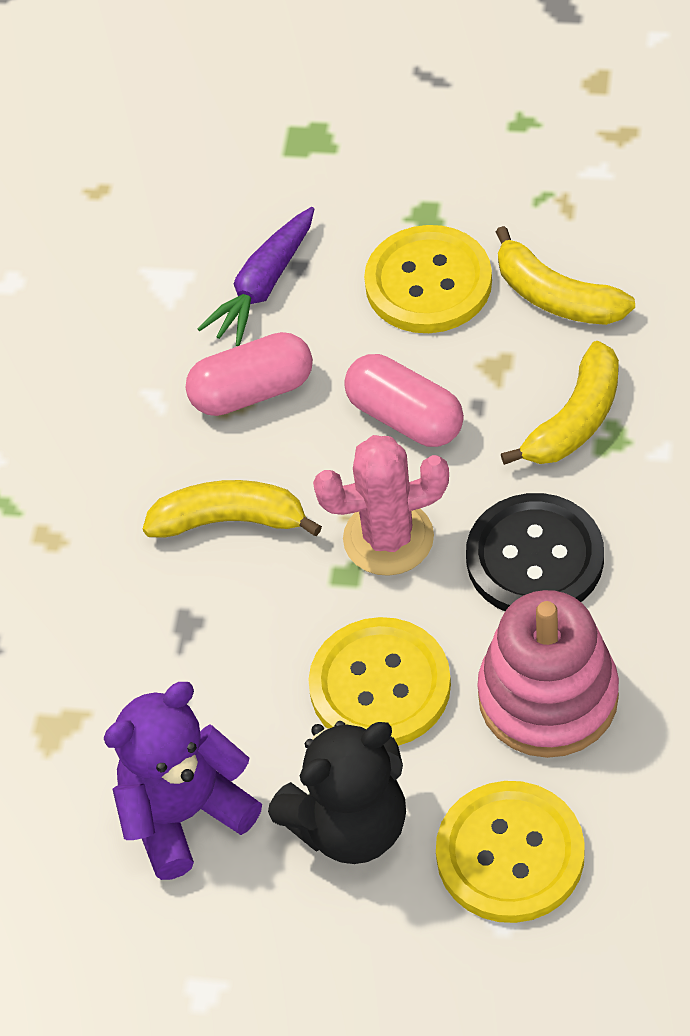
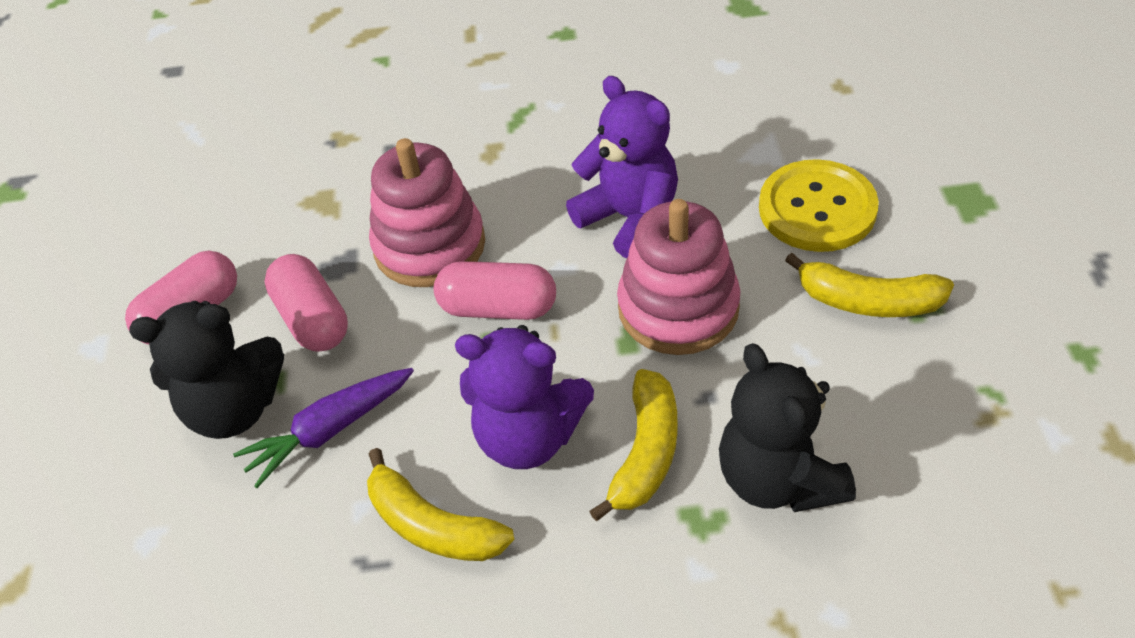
black button: [466,493,604,611] = 1 -> none = 0
black teddy bear: [268,721,406,864] = 1 -> [129,301,284,439] [719,343,856,512] = 2
pink cactus: [313,435,449,576] = 1 -> none = 0
pink capsule: [185,332,313,416] [344,354,464,447] = 2 -> [125,251,237,344] [264,254,348,352] [434,261,556,320] = 3
pink stacking toy: [477,590,619,758] = 1 -> [369,138,485,287] [617,199,740,355] = 2
purple teddy bear: [104,682,262,880] = 1 -> [455,325,594,469] [566,76,678,258] = 2
yellow button: [309,617,451,746] [364,225,492,333] [436,781,585,923] = 3 -> [759,159,879,252] = 1

